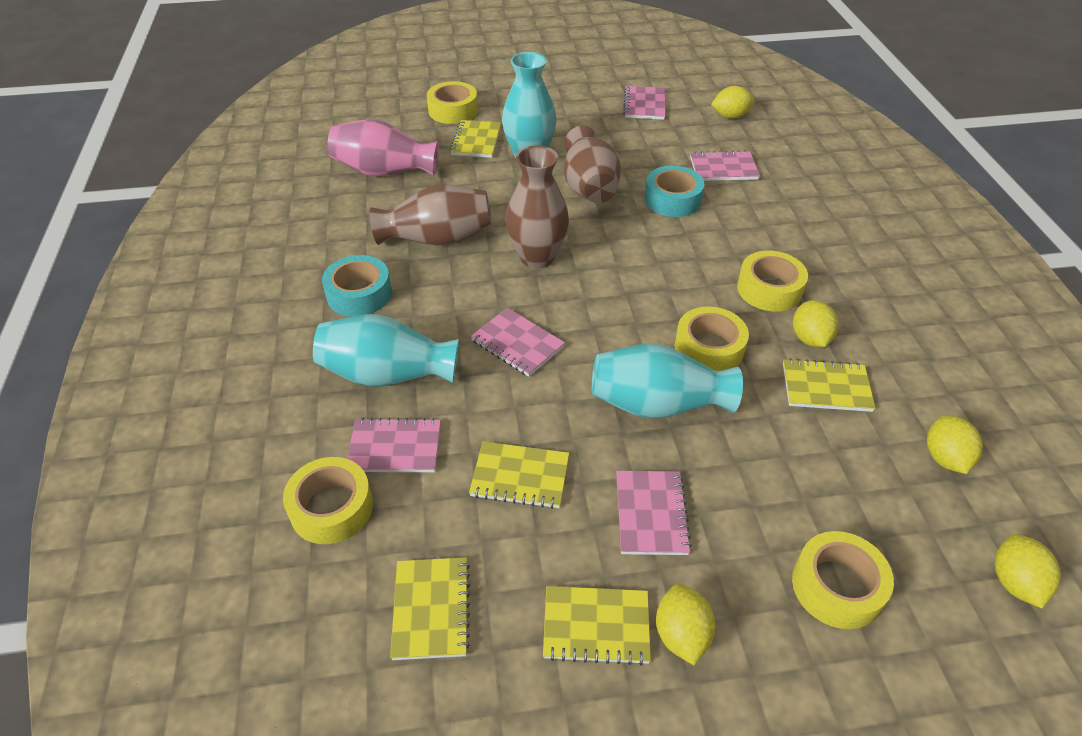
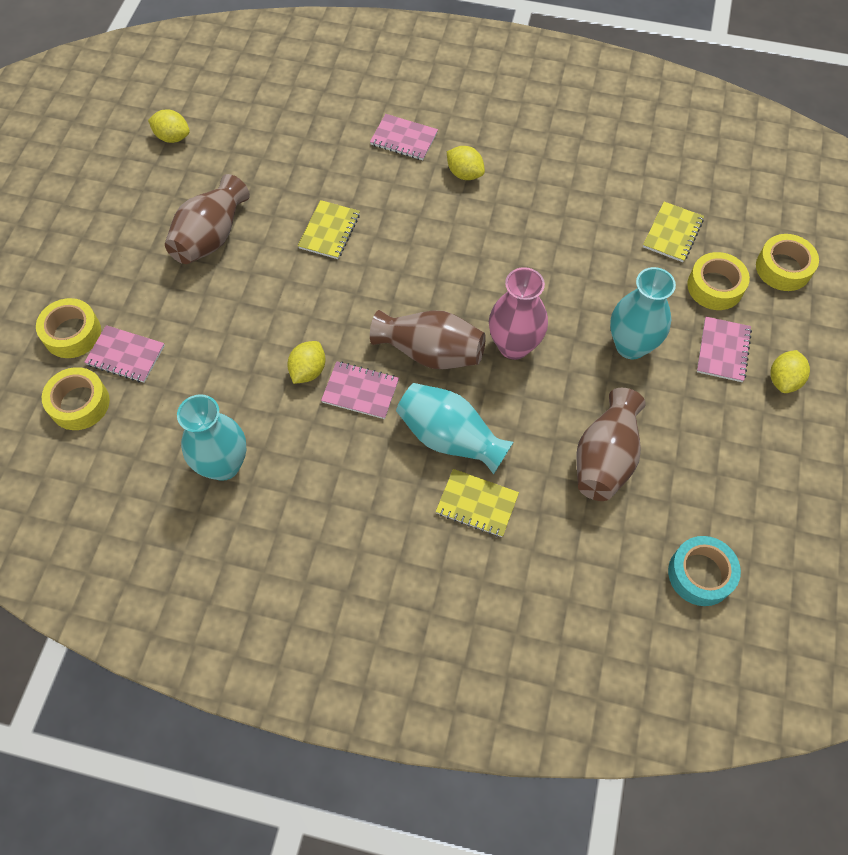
pink notebook: [347,418,441,472] [471,308,565,377] [616,471,692,555] [623,86,665,120] [690,150,760,181] = 5 -> [84,325,165,383] [321,361,399,419] [370,114,438,160] [697,317,752,382] = 4
turquoise tape: [322,255,392,317] [644,166,704,217] = 2 -> [668,536,741,606] = 1
yellow lemon: [656,584,715,665] [711,86,755,119] [793,300,838,347] [927,415,983,474] [995,534,1061,608] = 5 -> [148,109,190,143] [287,341,325,384] [447,146,485,180] [770,350,810,393] = 4
yellow notebook: [390,557,470,660] [450,120,501,158] [469,441,569,509] [543,586,651,665] [783,358,876,412] = 5 -> [298,200,360,259] [436,469,519,537] [643,202,704,262] = 3
yellow tape: [283,457,373,544] [427,81,478,124] [674,307,749,371] [737,250,808,312] [792,531,894,629] = 5 -> [36,298,101,358] [42,367,110,430] [687,252,750,310] [756,234,819,291] = 4

